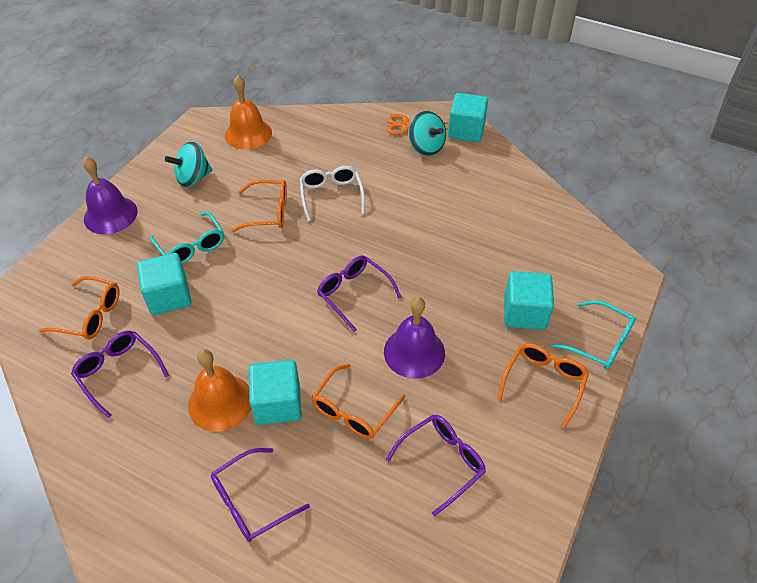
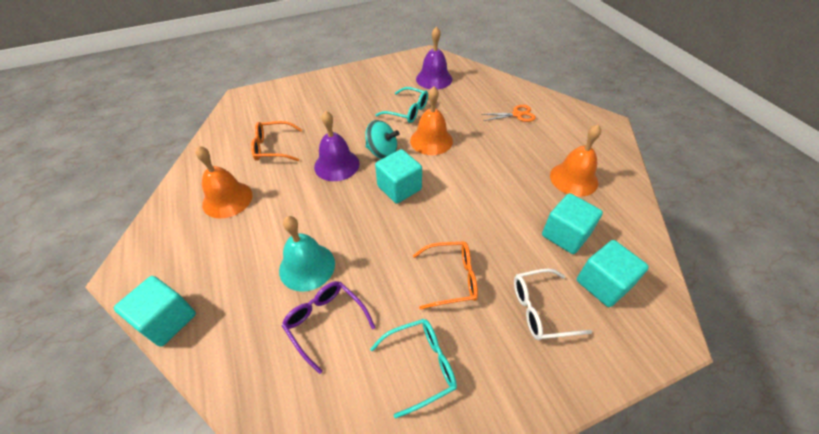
orange bell: [188,349,251,432] [225,75,272,150] = 2 -> [195,146,252,218] [410,86,453,155] [550,124,601,197] = 3
orange glasses: [39,276,119,340] [231,180,287,232] [311,364,405,439] [497,343,589,428] = 4 -> [251,121,302,161] [413,241,478,310] = 2
purple glasses: [71,330,169,418] [211,448,310,542] [317,255,401,332] [386,415,486,516] = 4 -> [282,281,375,374] = 1
turquoise bell: none = 0 -> [279,216,335,292] = 1
turquoise spinning top: [165,142,213,187] [408,111,446,156] = 2 -> [365,120,399,159] = 1

